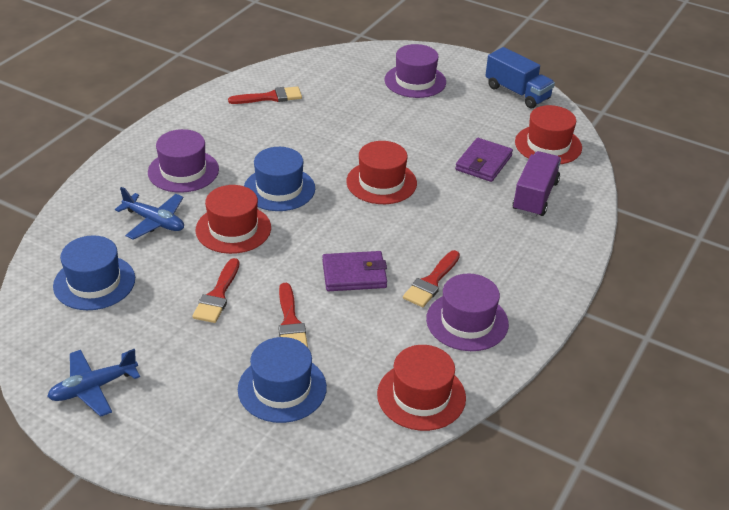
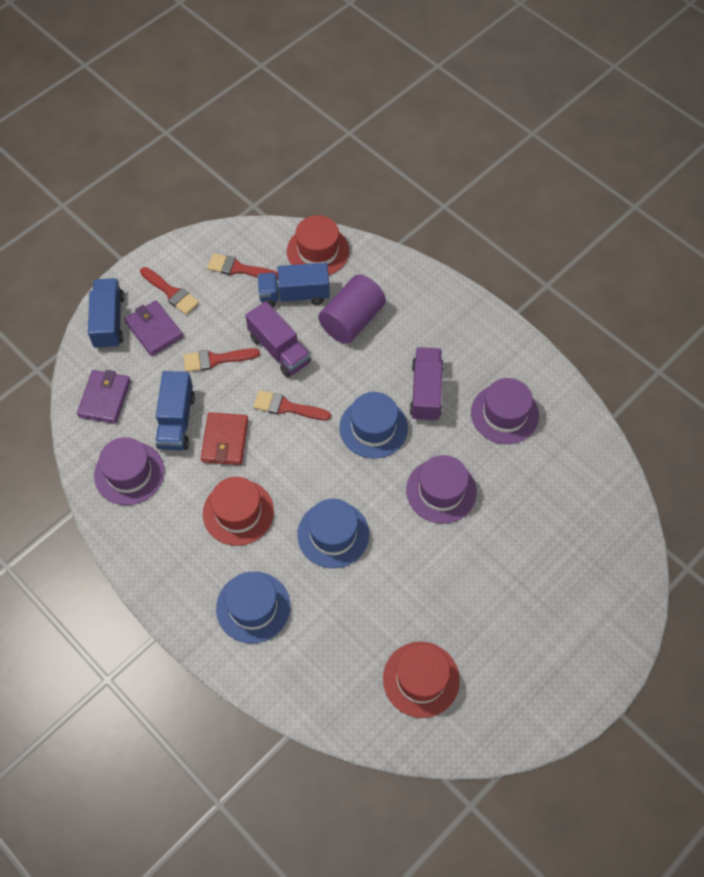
blue plane: [47,349,140,417] [115,187,184,240] = 2 -> none = 0
blue truck: [485,47,555,108] = 1 -> [88,278,124,349] [155,371,195,450] [257,262,330,308] = 3
purple cylinder: none = 0 -> [318,274,386,344] = 1
purple truck: [513,151,561,217] = 1 -> [245,301,311,377] [410,347,443,421] = 2
red hat: [195,185,271,254] [346,141,417,204] [377,345,466,431] [515,105,582,164] = 4 -> [203,477,274,546] [287,215,349,275] [383,642,460,718] = 3
red wallet: none = 0 -> [201,412,248,465] = 1

